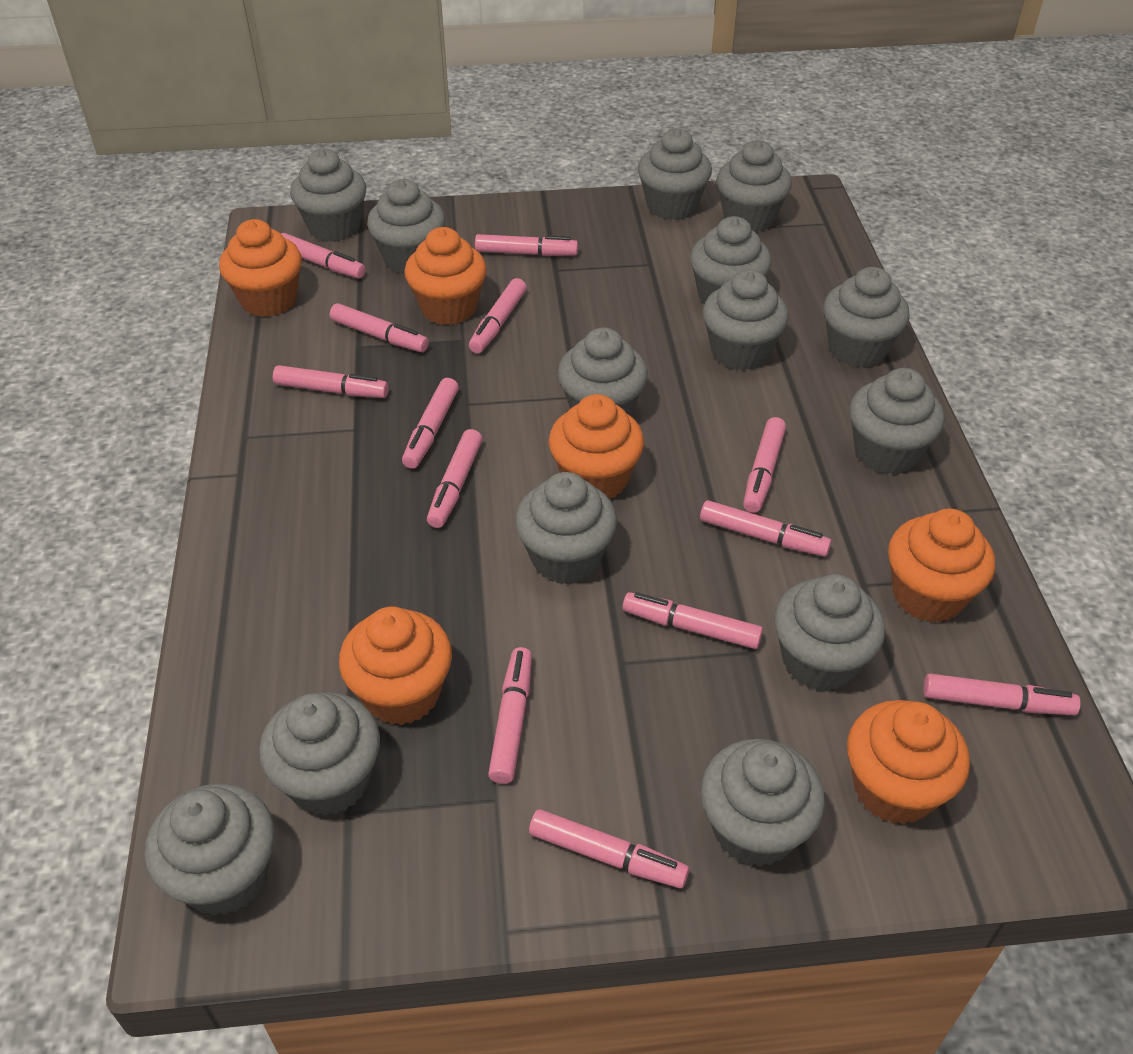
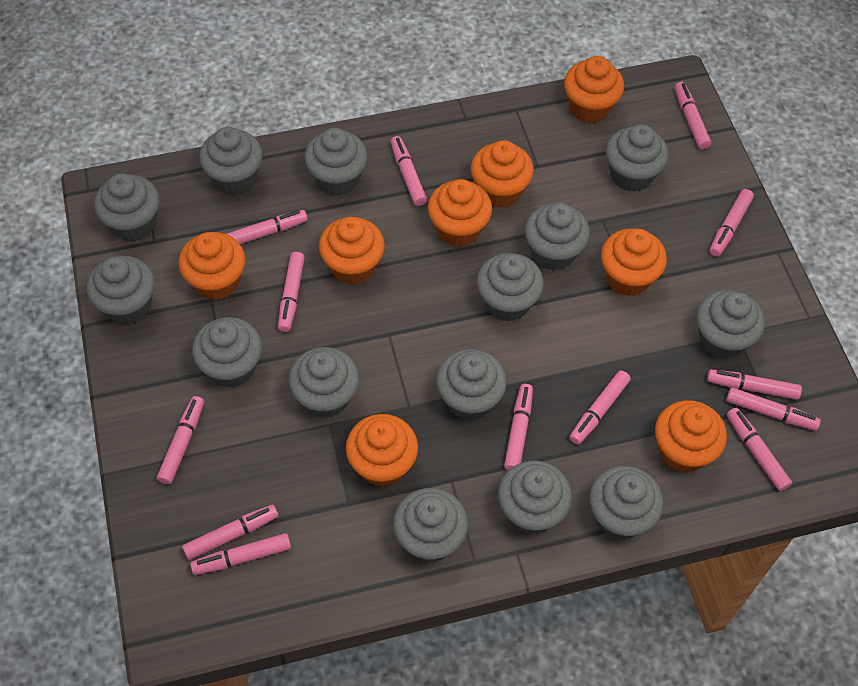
orange cupcake: [219,219,302,317] [339,606,452,725] [404,227,487,325] [549,394,644,499] [847,700,970,824] [888,509,995,623] = 6 -> [178,232,245,300] [319,217,385,285] [346,414,418,487] [428,179,492,247] [471,140,534,208] [564,56,624,123] [601,228,667,296] [655,400,727,473] = 8

